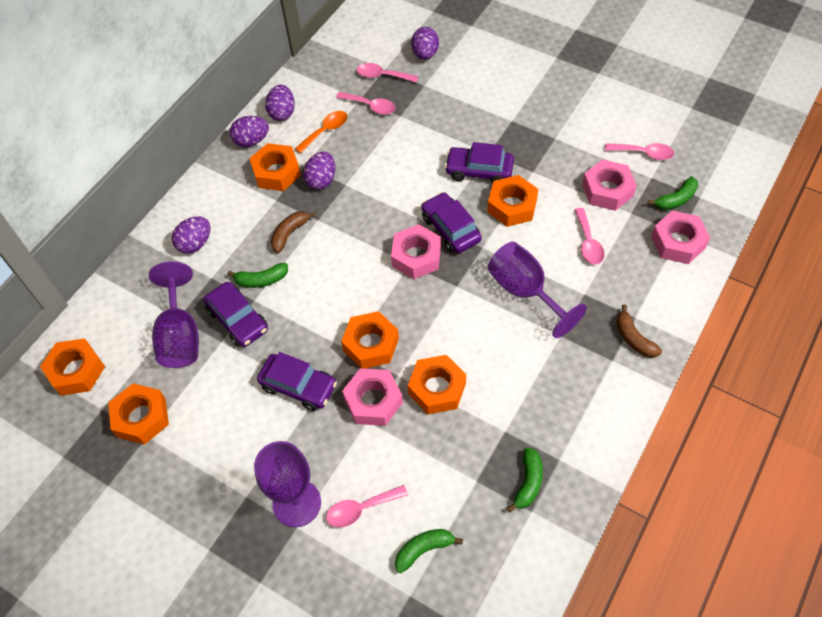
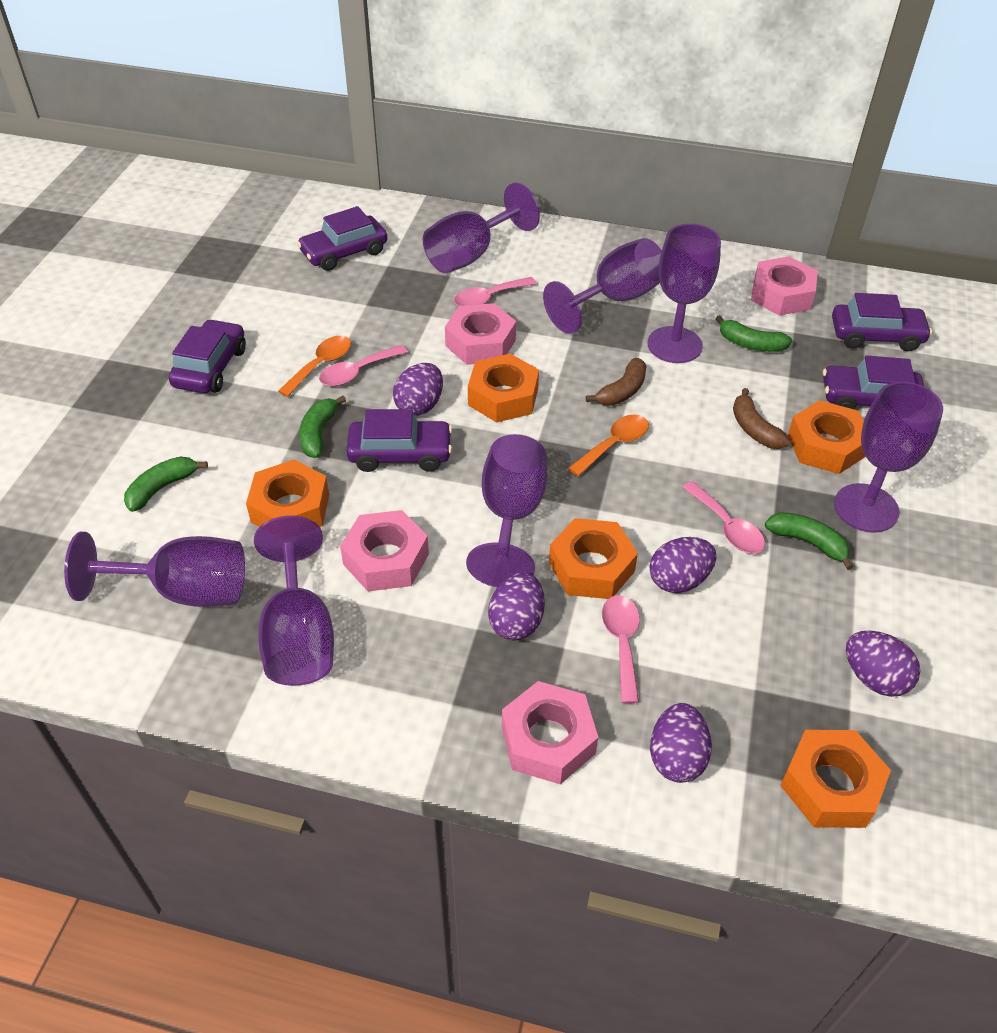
orange nut: [40,338,105,396] [108,383,169,445] [249,143,301,191] [341,311,399,369] [408,355,466,414] [487,175,538,227] = 6 -> [246,459,329,527] [468,354,539,423] [549,518,638,599] [780,730,891,828] [788,400,865,474] = 5
orange spoon: [295,111,347,154] = 1 -> [278,336,351,397] [568,414,649,476] = 2
pink spoon: [326,485,408,527] [336,92,396,115] [357,63,419,83] [575,208,605,265] [605,143,674,160] = 5 -> [319,345,408,386] [454,277,537,306] [602,595,640,703] [682,481,765,554] = 4
purple car: [204,282,268,347] [257,352,337,411] [421,192,482,253] [445,142,514,184] = 4 -> [169,319,246,393] [297,206,387,271] [346,409,452,472] [823,355,924,409] [832,293,932,352] = 5
purple goblet: [149,261,199,368] [254,441,321,527] [488,241,587,338] = 3 -> [64,532,245,607] [254,516,334,686] [423,182,540,273] [466,434,547,587] [543,238,662,334] [647,224,721,363] [834,381,943,533] = 7

